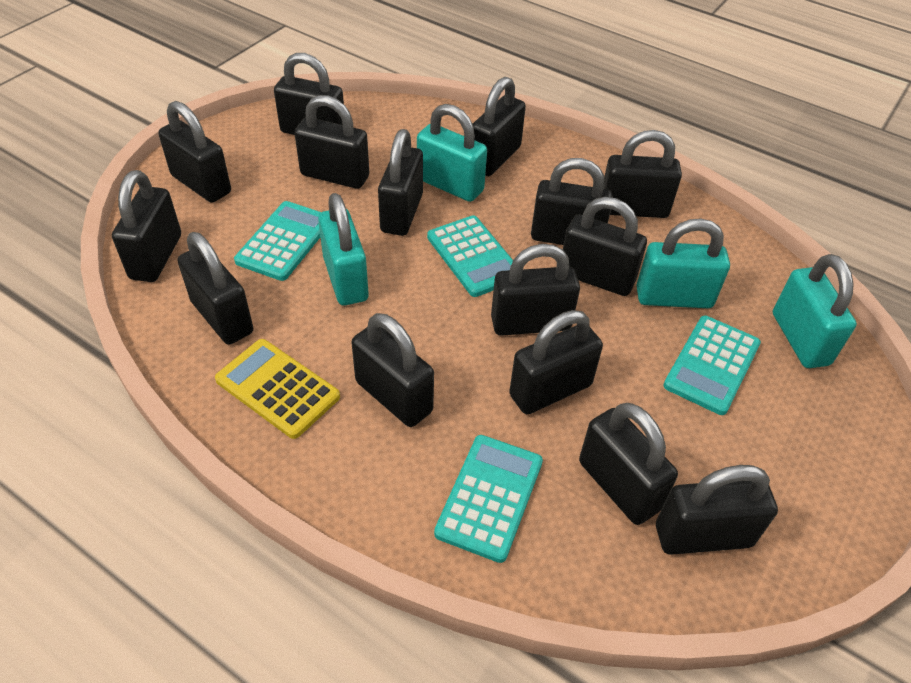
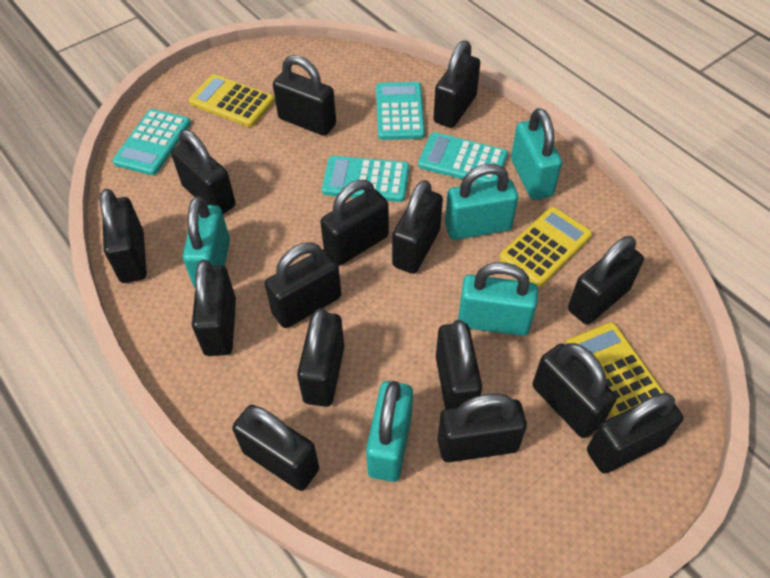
turquoise padlock: [318,193,369,306] [417,104,487,202] [637,218,730,308] [773,254,857,368] = 4 -> [183,196,230,288] [366,381,413,482] [445,164,518,240] [458,262,538,336] [511,108,562,200] = 5
yellow calculator: [215,339,340,439] = 1 -> [189,74,274,127] [499,207,592,287] [566,322,665,417] = 3

